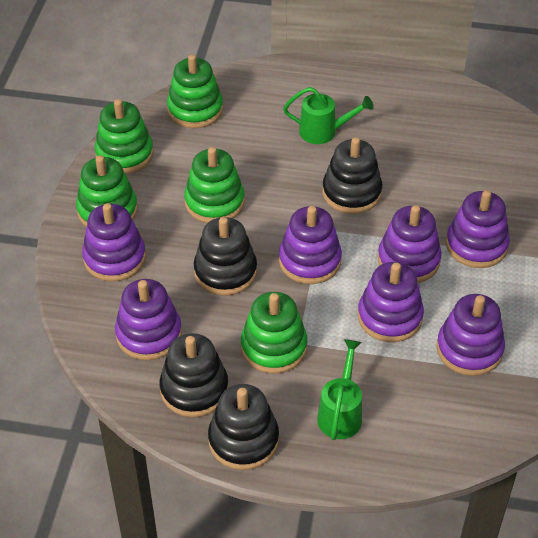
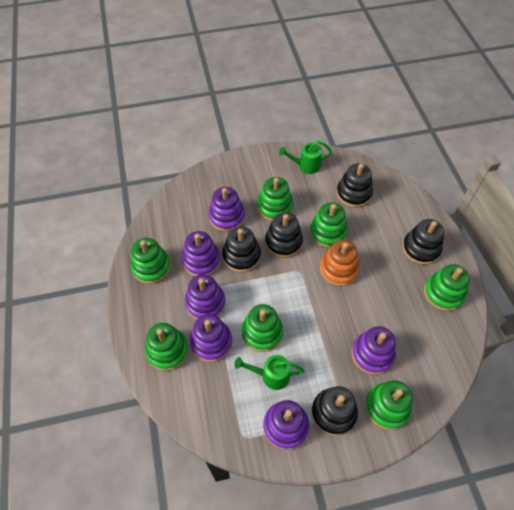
black stacking toy: [160,333,228,417] [194,217,257,296] [208,384,279,470] [322,137,382,214] = 4 -> [222,226,261,272] [265,212,303,258] [312,386,358,436] [336,163,373,208] [402,219,444,265] = 5
green stacking toy: [76,155,138,227] [94,99,153,174] [167,54,223,128] [184,147,245,223] [241,292,307,374] = 5 -> [131,238,171,284] [145,323,189,371] [242,304,283,352] [257,177,293,221] [310,202,348,248] [365,381,413,430] [424,264,470,311] = 7
orange stacking toy: none = 0 -> [320,240,359,286] = 1
purple stacking toy: [82,203,146,282] [115,279,182,360] [279,206,342,284] [358,262,424,342] [378,205,442,283] [436,294,505,376] [446,190,510,268] = 7 -> [182,231,221,276] [185,274,226,320] [190,314,232,362] [208,187,245,232] [263,400,309,450] [351,326,396,375] = 6

